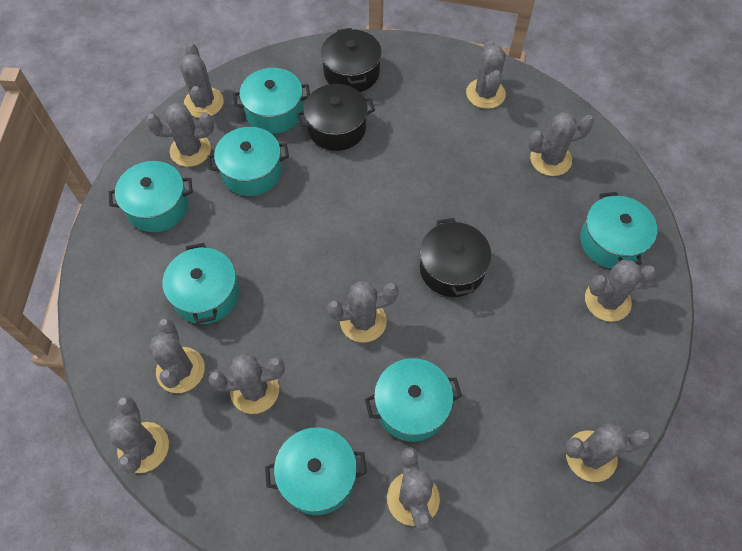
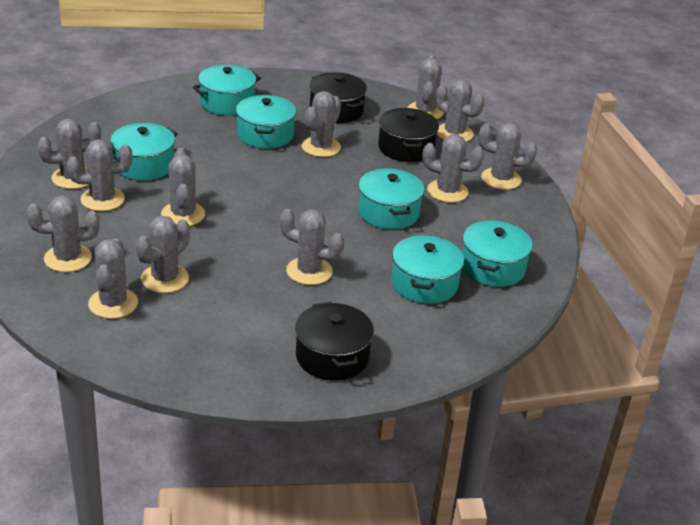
grey cactus: [106,396,169,474] [146,103,214,167] [149,318,205,393] [180,43,224,118] [209,353,285,414] [327,281,399,343] [387,447,440,531] [466,40,506,109] [528,112,594,176] [564,423,651,482] [585,260,656,322] = 11 -> [27,196,100,272] [37,119,101,189] [67,139,132,211] [88,239,138,319] [136,216,190,293] [161,148,205,226] [280,209,344,285] [302,91,341,157] [408,54,444,119] [423,134,484,203] [436,79,484,142] [478,123,537,190] = 12
turquoise pot: [109,161,193,232] [163,243,239,324] [207,127,289,196] [233,68,310,134] [265,427,367,515] [365,358,462,442] [580,192,657,269] = 7 -> [110,123,178,181] [193,65,261,115] [236,95,296,149] [358,168,424,229] [391,235,464,304] [462,221,533,287] = 6

